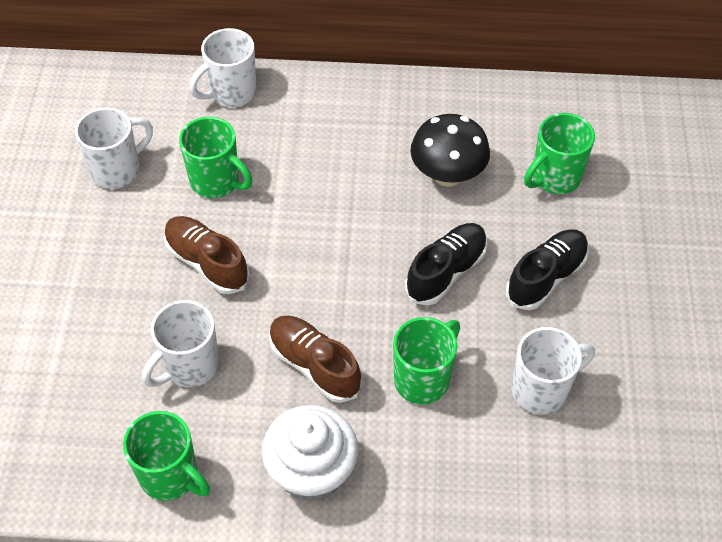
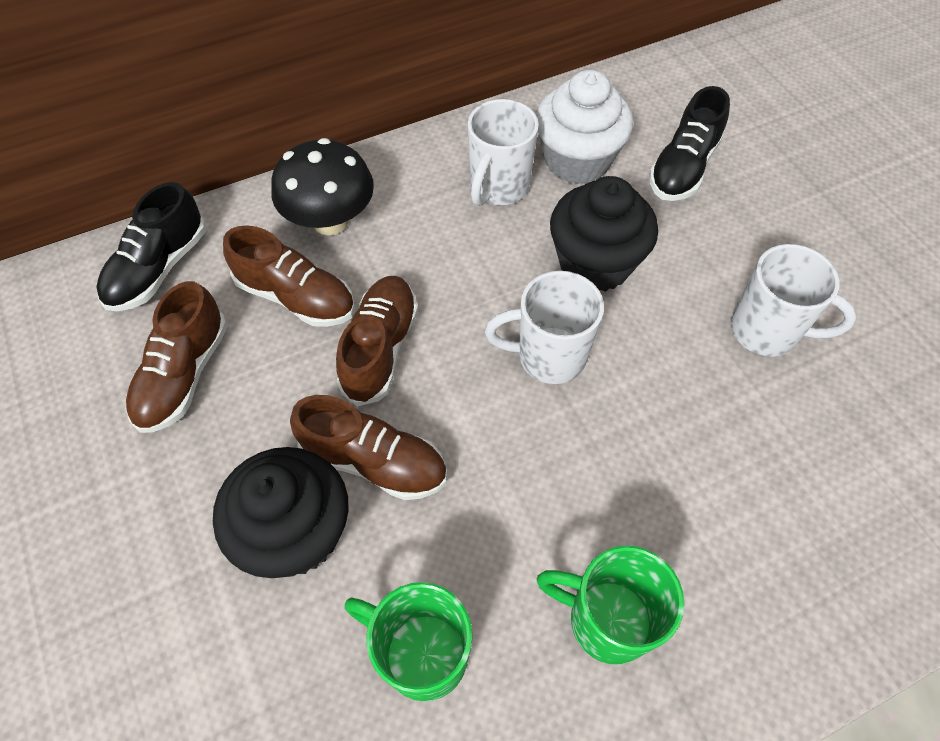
black cupcake: none = 0 -> [213,447,349,578] [550,176,658,292] = 2
brown shoe: [164,216,250,294] [269,315,362,403] = 2 -> [126,281,227,433] [223,225,355,327] [290,395,447,500] [336,276,418,406] = 4
green mug: [123,411,210,501] [179,117,252,198] [393,317,460,405] [524,113,595,194] = 4 -> [345,582,473,701] [537,546,684,665] = 2
white mug: [75,107,153,189] [142,300,219,387] [189,28,257,107] [512,327,595,415] = 4 -> [468,99,539,206] [485,271,604,384] [731,244,857,357] = 3

